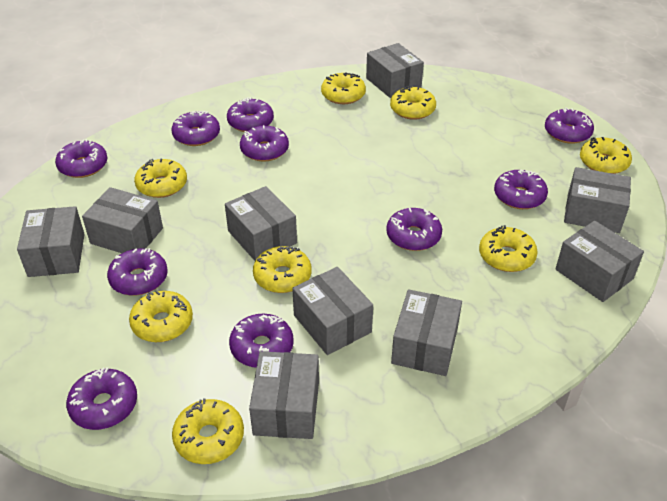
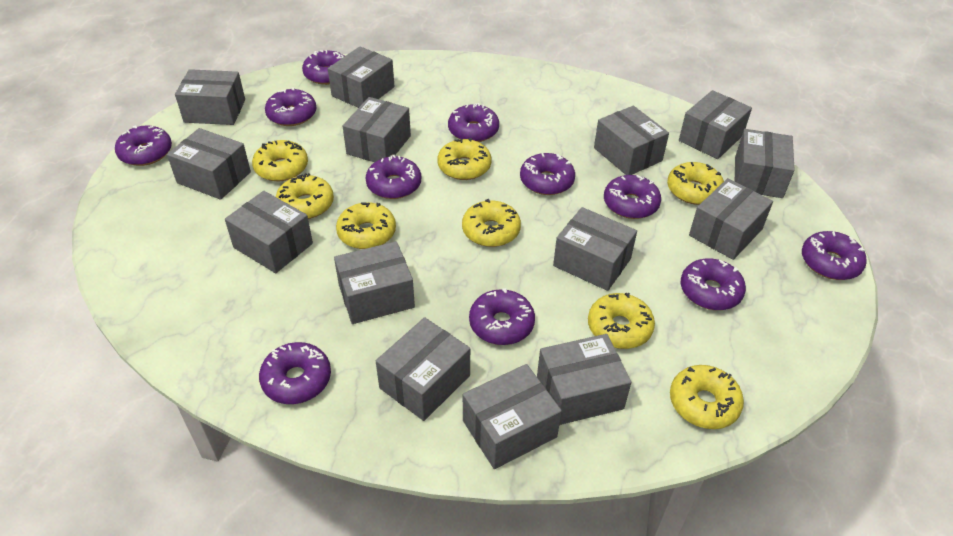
grey box: [17,206,85,277] [82,187,163,253] [225,186,297,261] [249,351,319,439] [292,267,373,355] [366,43,424,98] [391,289,462,376] [556,221,644,302] [564,167,631,233] = 9 -> [167,128,251,200] [175,69,245,125] [225,191,313,273] [328,46,395,108] [334,241,415,324] [343,97,411,162] [376,317,470,421] [463,364,562,469] [537,334,632,425] [553,207,637,291] [594,106,669,175] [679,90,752,159] [689,178,773,260] [735,129,795,198] = 14
purple donut: [55,139,108,178] [66,367,137,430] [107,248,168,296] [171,111,220,146] [227,97,274,132] [229,314,294,368] [240,125,289,162] [386,208,442,251] [494,170,548,209] [545,107,594,144] = 10 -> [115,125,172,166] [259,342,331,404] [265,87,317,126] [302,50,345,85] [365,155,421,199] [448,103,499,142] [469,288,535,345] [520,153,575,195] [604,175,661,219] [681,259,746,310] [802,231,867,280] = 11

